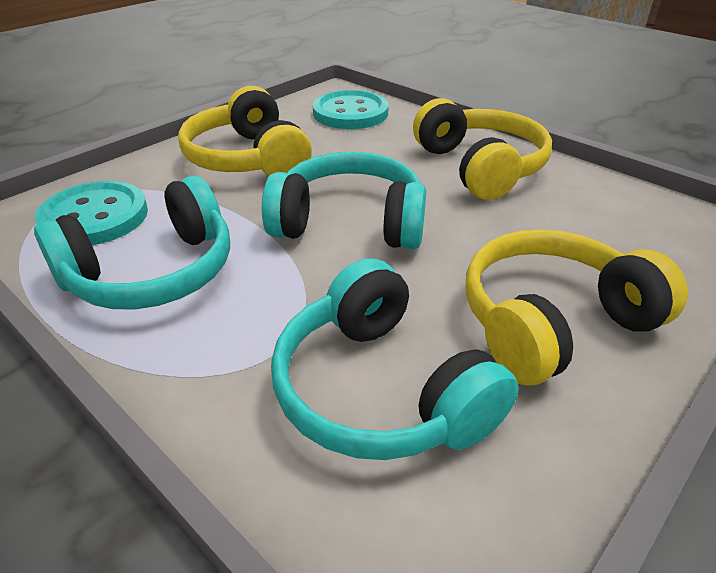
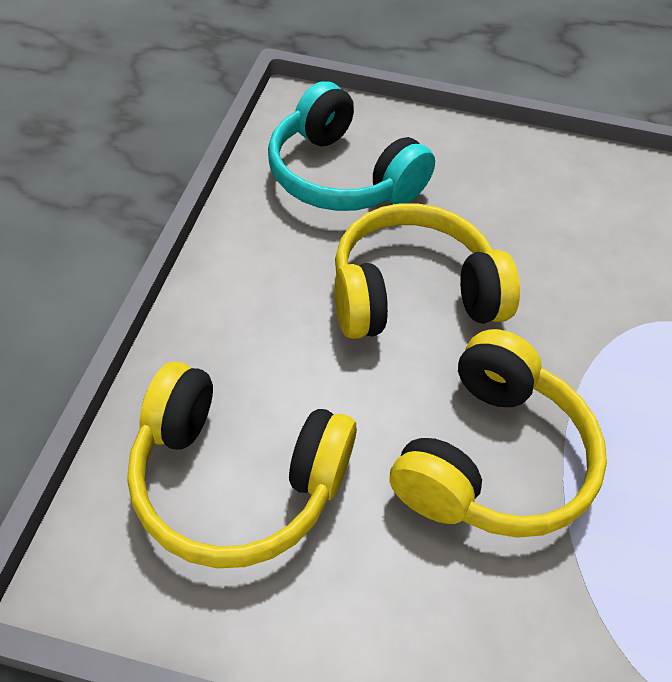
turquoise button: [35,181,148,245] [313,90,389,129] = 2 -> none = 0
turquoise headphones: [34,176,230,310] [262,152,426,250] [271,258,519,460] = 3 -> [268,81,435,211] = 1

